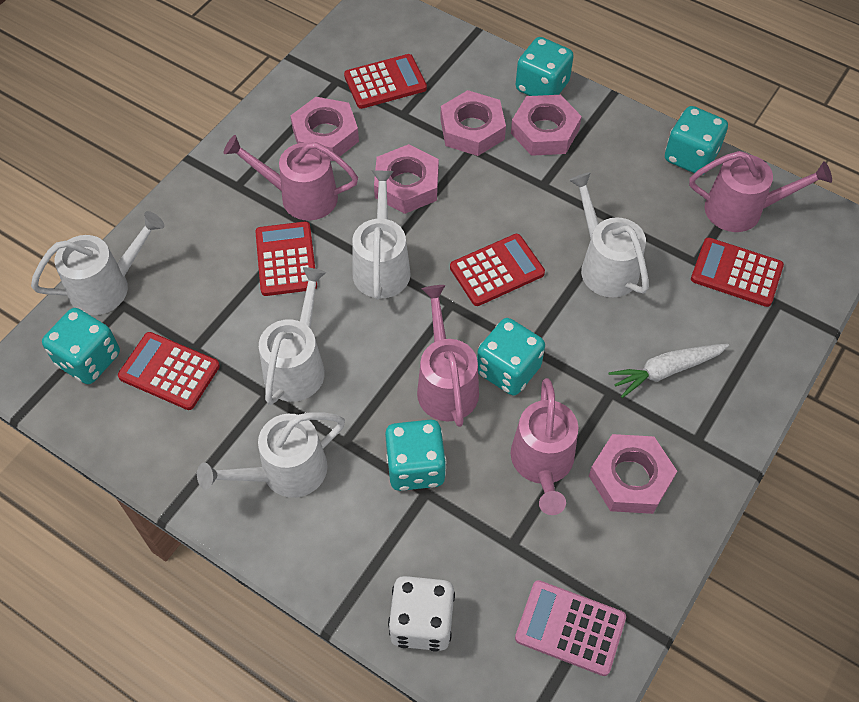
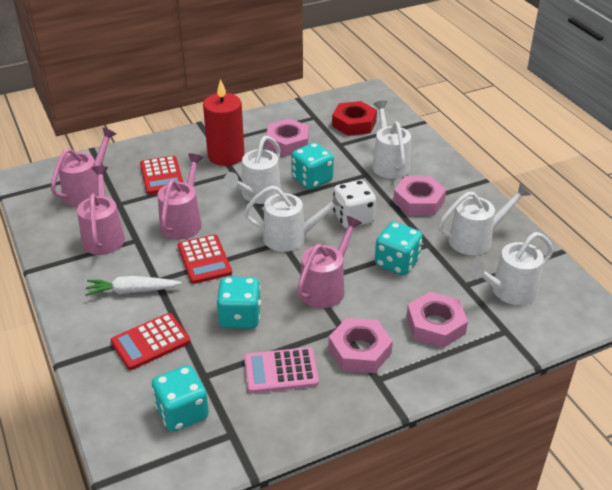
pink nut: [290,97,359,161] [374,144,439,214] [441,90,506,156] [511,95,582,156] [589,434,677,514] = 5 -> [266,119,309,156] [328,318,393,373] [393,176,446,216] [407,292,468,348] = 4
red calculator: [118,332,220,410] [255,221,317,296] [344,54,427,109] [450,234,545,306] [691,237,784,307] = 5 -> [111,313,190,370] [140,156,183,195] [178,234,232,284] = 3
red candle: none = 0 -> [203,79,245,166] = 1
red nut: none = 0 -> [332,101,377,136] = 1
turquoise dice: [42,308,120,384] [385,420,446,491] [477,318,545,396] [516,37,574,96] [665,106,728,175] = 5 -> [152,365,209,432] [216,277,261,329] [291,143,334,190] [375,222,422,275] = 4

